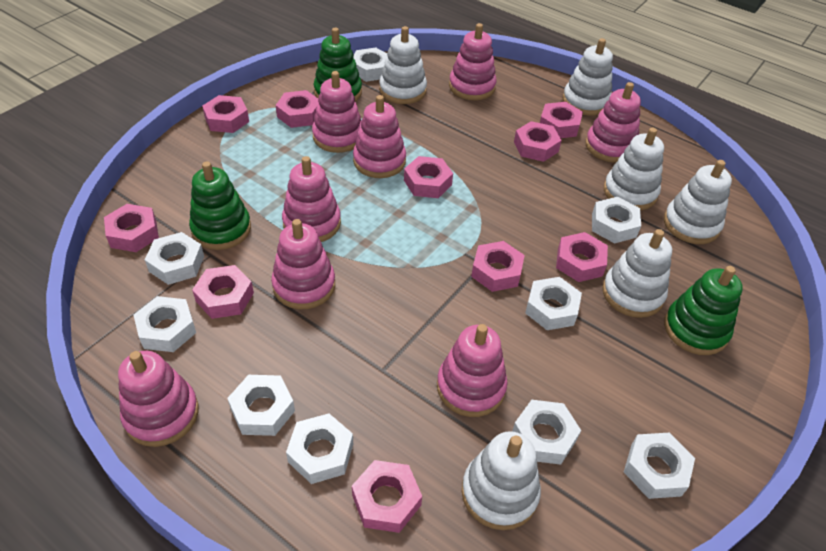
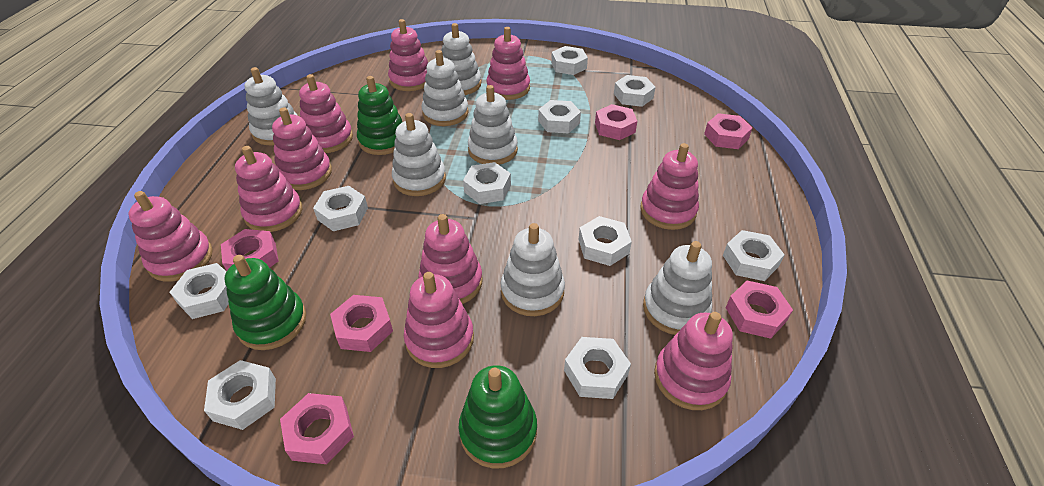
pink nut: [104,204,159,252] [192,265,254,319] [202,95,249,133] [276,90,318,128] [352,460,422,533] [404,156,453,198] [471,241,525,292] [514,121,562,162] [540,102,583,138] [556,232,608,282] = 10 -> [221,229,279,271] [280,393,354,464] [330,295,393,352] [595,104,637,140] [704,113,752,149] [726,281,793,339] = 6
pink stacking toy: [118,351,199,447] [271,219,335,309] [282,156,341,242] [312,71,361,153] [353,95,406,178] [437,324,508,417] [449,23,496,100] [586,82,641,163] = 8 -> [128,191,213,282] [235,146,302,232] [272,107,332,190] [299,74,353,153] [388,19,428,91] [404,272,474,368] [418,214,483,304] [486,27,530,100] [640,143,699,230] [654,312,733,410] = 10
white nut: [134,296,196,352] [145,232,204,285] [227,375,295,436] [286,413,353,484] [353,47,387,82] [512,400,581,465] [525,277,582,330] [592,197,641,243] [624,433,695,499] = 9 -> [170,263,229,319] [204,360,276,430] [313,186,368,231] [463,162,511,204] [538,100,581,133] [551,46,588,75] [564,337,631,399] [579,216,632,266] [614,75,656,107] [723,230,785,281] = 10
white stacking toy: [379,26,427,104] [462,431,541,530] [563,38,613,116] [602,229,672,318] [604,128,664,211] [664,160,732,244] = 6 -> [245,67,298,145] [392,113,446,196] [421,50,469,126] [441,23,481,95] [468,85,518,165] [500,223,565,316] [643,241,712,335] = 7

